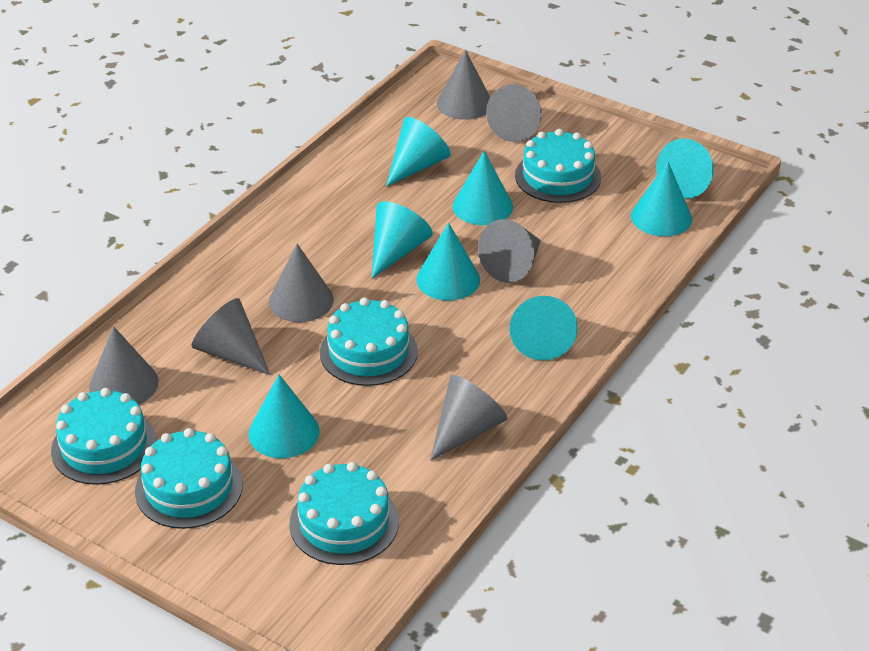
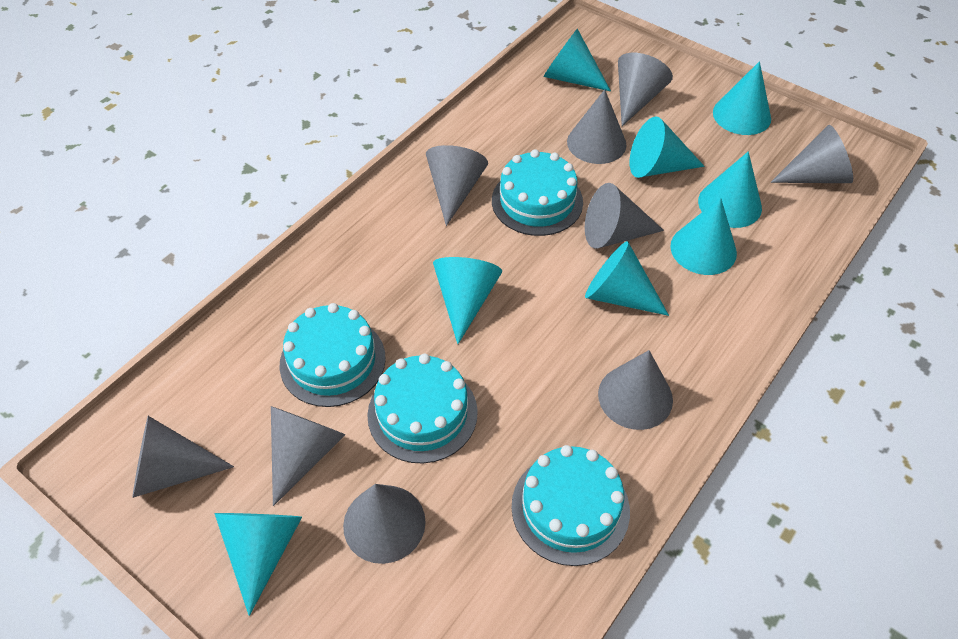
grey cone: [89,326,159,404] [192,298,270,375] [269,244,334,322] [430,375,508,461] [437,50,490,120] [478,219,541,283] [486,84,542,142] = 7 -> [132,416,234,498] [271,406,346,506] [343,484,426,564] [426,145,488,226] [567,89,626,164] [585,183,664,248] [598,350,673,430] [618,53,673,126] [770,125,853,183] = 9
turquoise cake: [51,388,157,485] [135,428,243,529] [290,462,399,565] [320,297,418,386] [515,129,601,203] = 5 -> [280,303,386,407] [367,354,478,463] [492,149,583,236] [511,445,630,566] = 4

